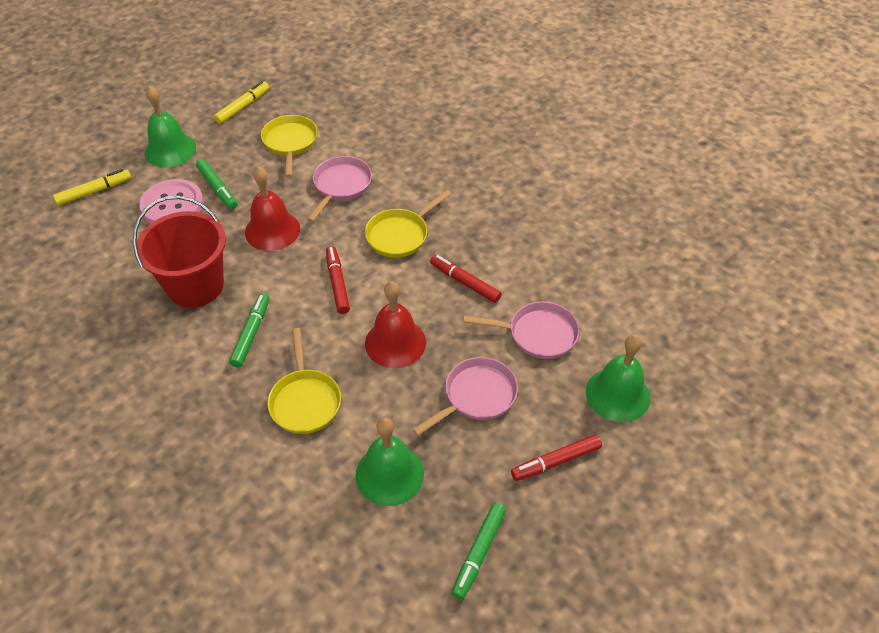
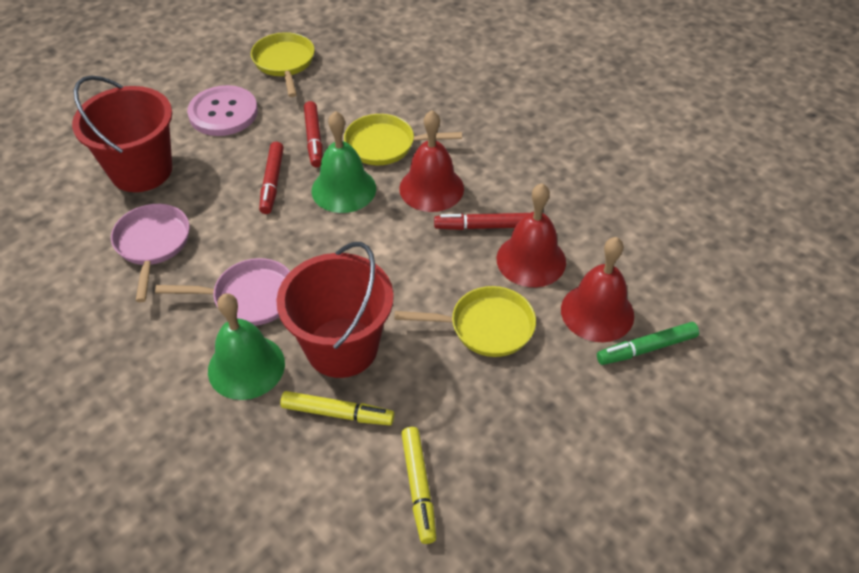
green bell: [145,86,196,168] [356,417,424,506] [586,334,650,422] = 3 -> [208,293,285,400] [311,111,376,213] = 2
green marker: [196,159,237,209] [229,294,269,368] [452,503,506,600] = 3 -> [597,322,699,365] = 1
pink pan: [307,156,372,222] [412,357,518,436] [463,301,580,359] = 3 -> [111,204,190,302] [155,258,291,326] = 2
red bell: [245,166,300,251] [365,281,426,368] = 2 -> [399,110,464,212] [497,183,566,287] [561,237,634,342] = 3
red bucket: [132,196,226,308] = 1 -> [72,75,172,192] [276,242,394,378] = 2

